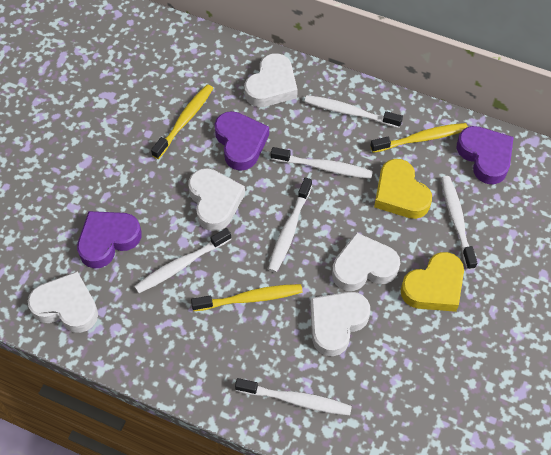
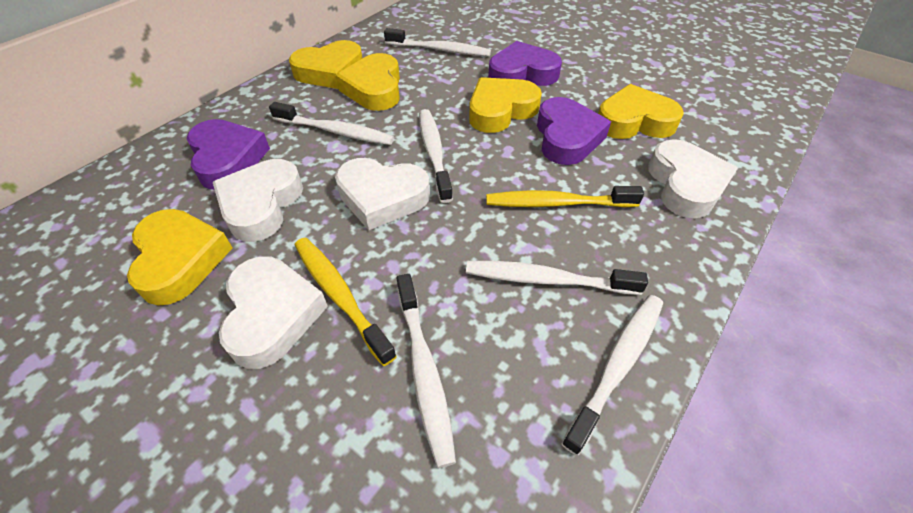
white heart: [28,271,98,333] [188,168,245,231] [244,53,297,107] [310,292,370,356] [332,232,400,291] = 5 -> [213,159,303,242] [219,256,328,369] [335,158,430,230] [648,139,738,218] = 4
yellow heart: [374,159,432,219] [401,252,464,312] = 2 -> [127,209,232,306] [289,40,362,89] [336,53,400,111] [469,77,542,133] [598,84,684,139] = 5
yellow toothbrush: [151,84,213,159] [191,284,303,311] [370,123,468,153] = 3 -> [295,237,397,366] [486,186,644,207] = 2

